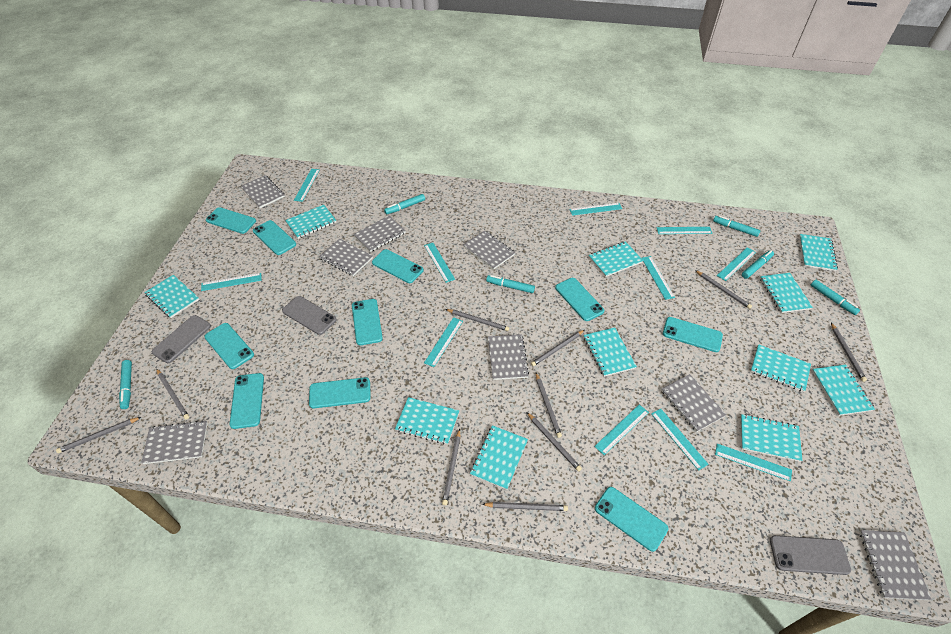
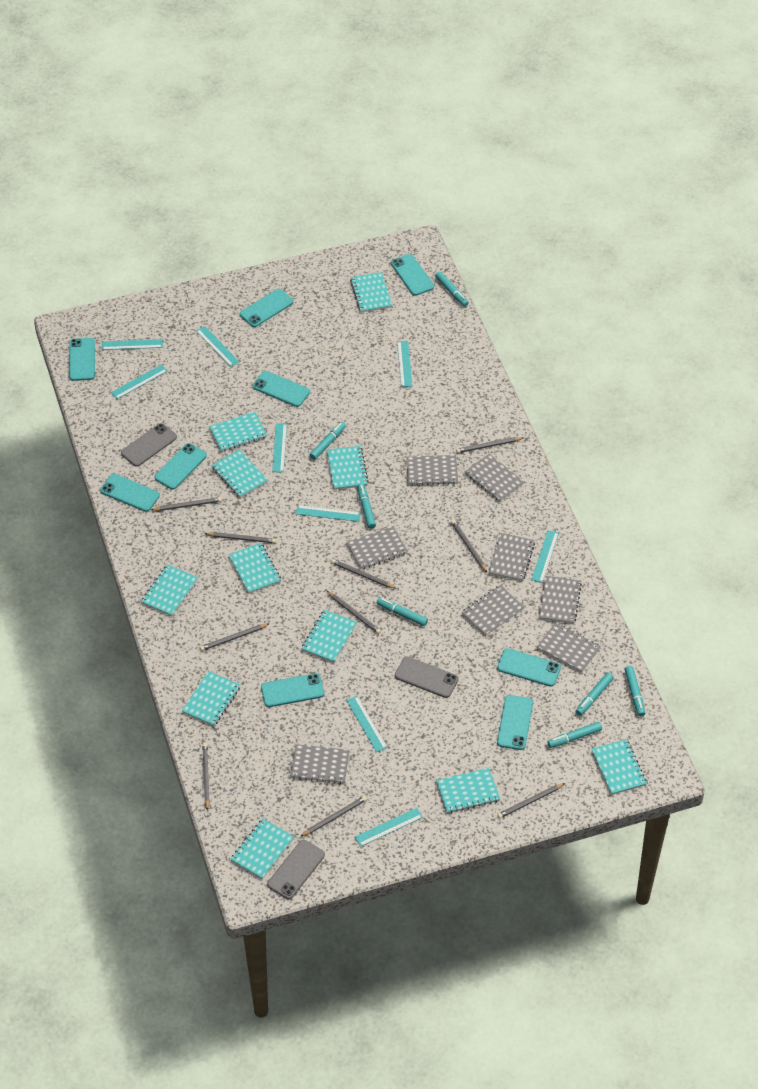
turquoise marker: [119,360,132,409] [384,194,425,214] [486,275,535,293] [713,215,761,237] [742,250,774,279] [811,280,860,315] = 6 -> [309,422,346,460] [357,484,376,529] [377,597,428,626] [435,271,469,307] [547,722,602,748] [576,672,614,716] [625,666,645,716] = 7
turquoise phone: [204,323,254,369] [206,207,256,234] [229,373,264,429] [253,220,296,255] [309,377,371,408] [352,299,383,345] [372,249,424,283] [555,278,604,321] [595,487,668,552] [663,317,723,352] = 10 -> [69,338,95,381] [100,474,160,512] [154,443,207,489] [240,289,294,327] [253,371,310,407] [261,673,324,707] [391,254,434,296] [497,648,561,687] [497,695,533,750] = 9
turquoise ruler: [201,273,262,291] [294,169,320,202] [424,243,455,283] [424,317,463,367] [569,203,622,216] [594,405,649,455] [642,256,675,300] [651,409,709,471] [656,227,712,234] [715,444,792,481] [717,247,756,281] = 11 -> [102,339,163,350] [111,364,168,399] [196,326,239,367] [272,423,287,472] [296,505,361,522] [346,696,388,752] [355,808,423,847] [397,341,412,387] [531,530,559,583] = 9

